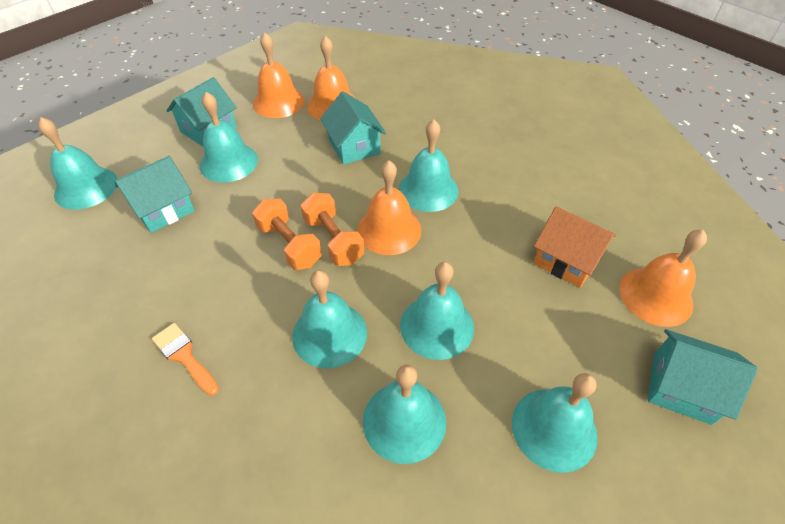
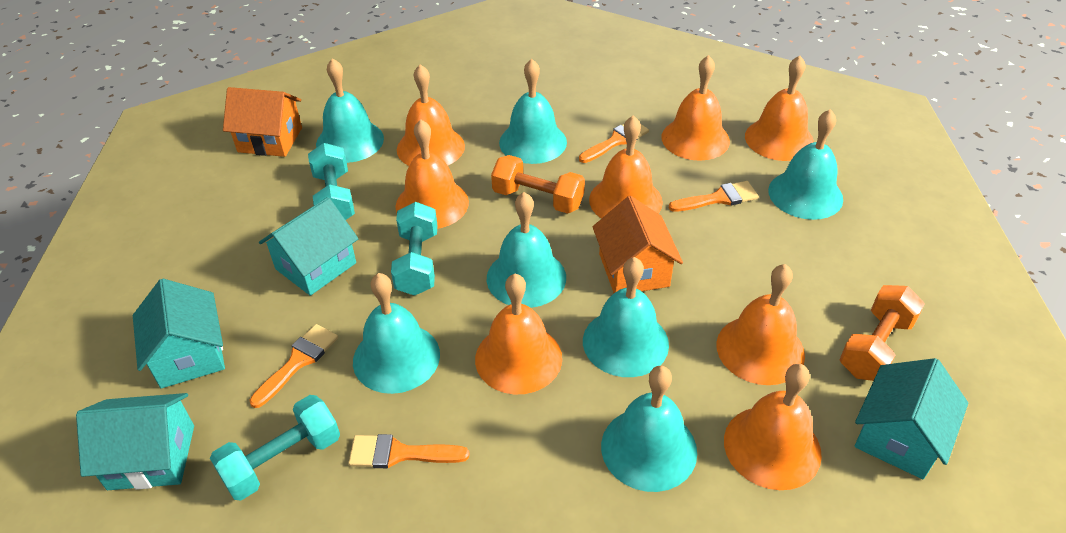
orange bell: [253,32,305,118] [307,36,355,120] [357,160,421,255] [619,230,707,327] = 4 -> [395,119,469,229] [397,64,465,166] [475,274,562,394] [589,116,663,219] [662,55,730,161] [716,264,805,385] [724,364,822,490] [745,56,814,161] = 8
orange brush: [152,323,219,395] = 1 -> [250,324,338,408] [348,434,469,468] [579,124,649,163] [669,181,759,212] = 4
orange house: [534,206,616,288] = 1 -> [223,87,302,157] [593,196,683,293] = 2
turquoise dumbbell: none = 0 -> [210,395,340,501] [308,143,355,220] [391,202,437,296] = 3

